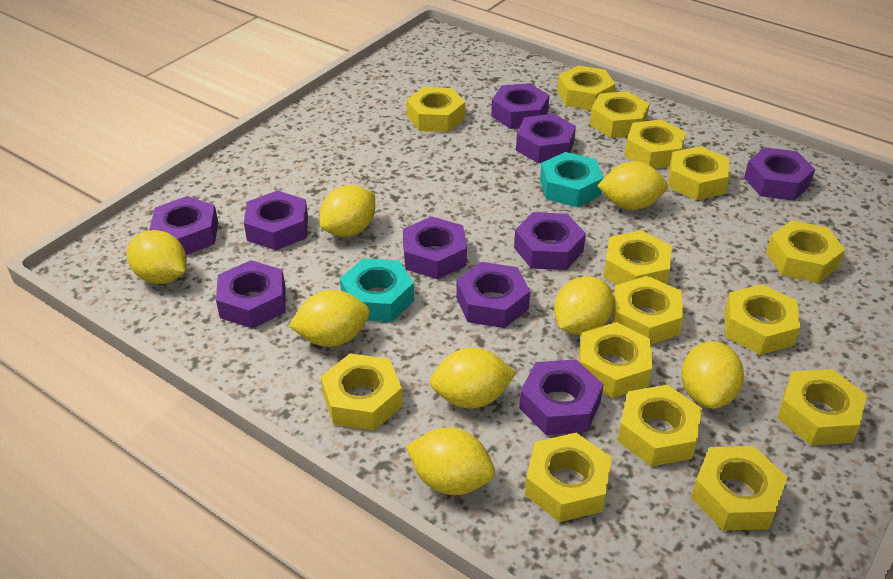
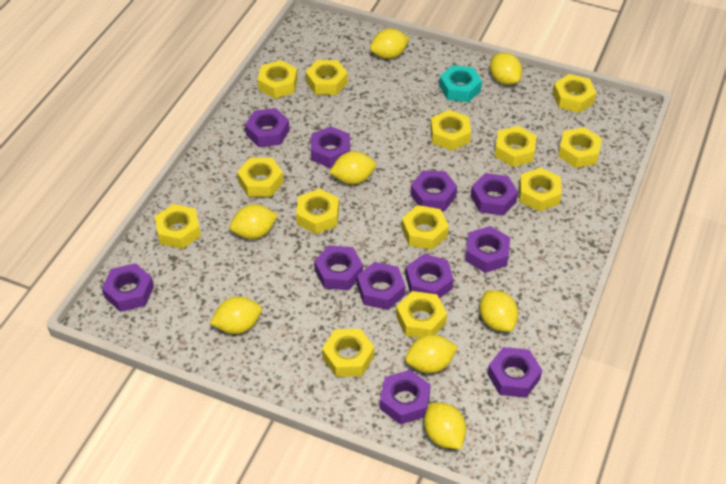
purple nut: [150,196,218,255] [216,260,286,328] [244,190,308,250] [403,216,467,279] [456,262,530,328] [491,83,549,129] [514,212,586,270] [516,114,576,163] [519,359,604,435] [744,147,815,201] = 10 -> [102,263,154,312] [245,108,290,147] [311,126,350,168] [314,245,363,290] [357,262,405,310] [380,370,431,425] [406,254,454,298] [410,171,457,211] [465,226,510,273] [471,173,518,216] [487,347,542,398] = 11
turquoise nut: [340,258,414,322] [540,152,604,207] = 2 -> [439,65,482,102] = 1
yellow nut: [321,353,403,430] [406,87,465,132] [525,433,612,522] [557,66,615,110] [579,322,652,398] [590,91,650,138] [603,230,672,285] [612,276,684,344] [617,385,702,467] [624,119,686,169] [668,146,730,200] [691,446,788,530] [724,284,800,355] [766,220,845,283] [777,369,867,445] = 15 -> [155,204,201,249] [237,158,284,197] [258,60,298,98] [296,189,339,234] [306,60,348,95] [322,329,374,377] [396,291,447,338] [401,205,449,250] [430,110,471,151] [494,126,537,167] [519,168,562,212] [553,74,596,113] [558,127,602,168] = 13

